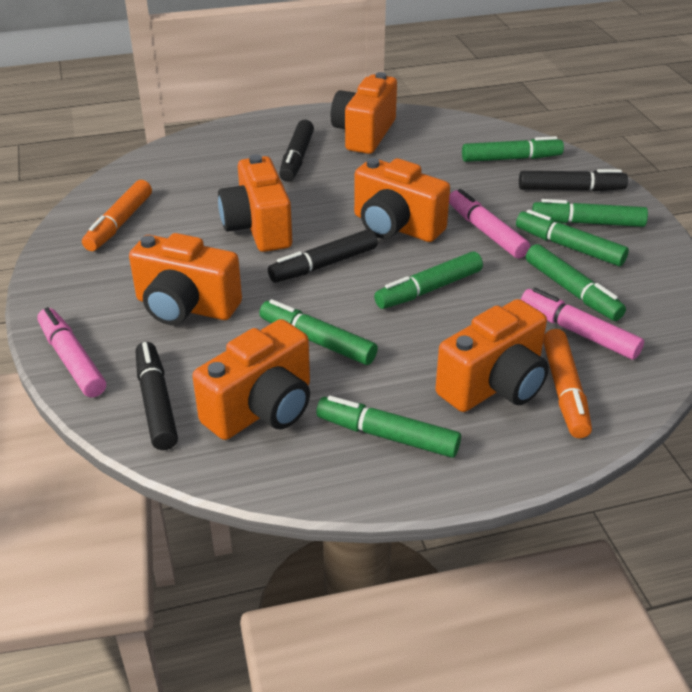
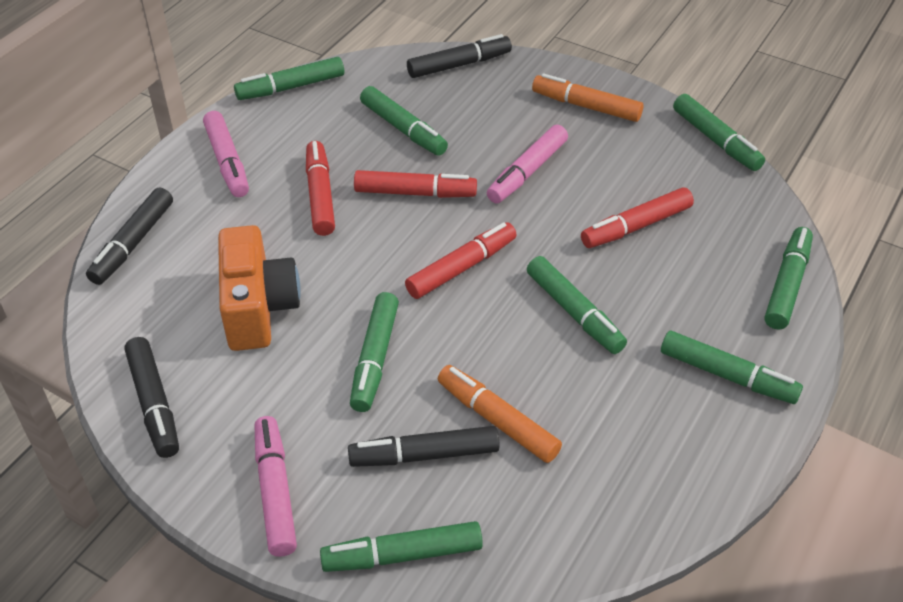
green marker: [259,299,378,365] [316,396,461,458] [374,252,483,309] [462,136,564,162] [516,210,629,266] [526,244,626,321] [532,199,648,227] = 7 -> [234,57,344,100] [320,521,483,572] [350,292,399,412] [360,86,448,156] [527,256,627,354] [661,331,803,404] [673,94,765,171] [765,227,813,330] = 8
orange camera: [129,233,242,325] [192,319,310,440] [218,154,292,252] [331,72,397,154] [354,158,450,242] [435,299,549,412] = 6 -> [218,225,301,351] = 1
red marker: none = 0 -> [306,141,335,236] [354,170,477,198] [405,222,517,299] [581,187,694,248] = 4

